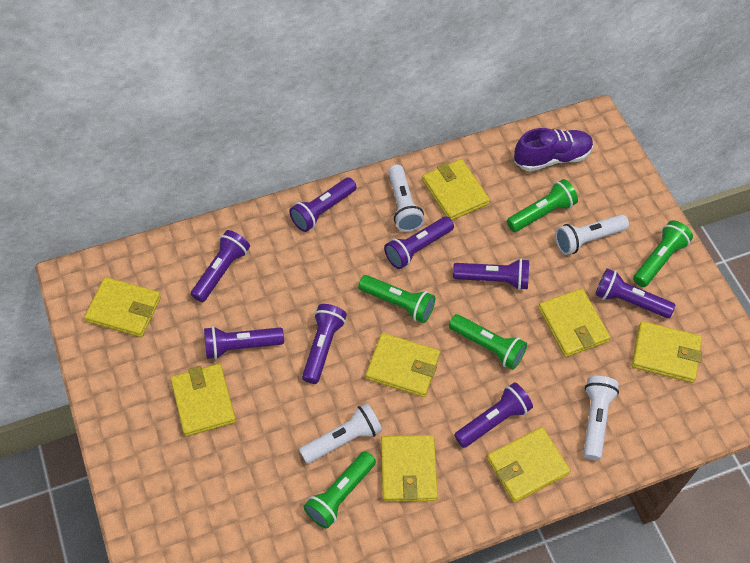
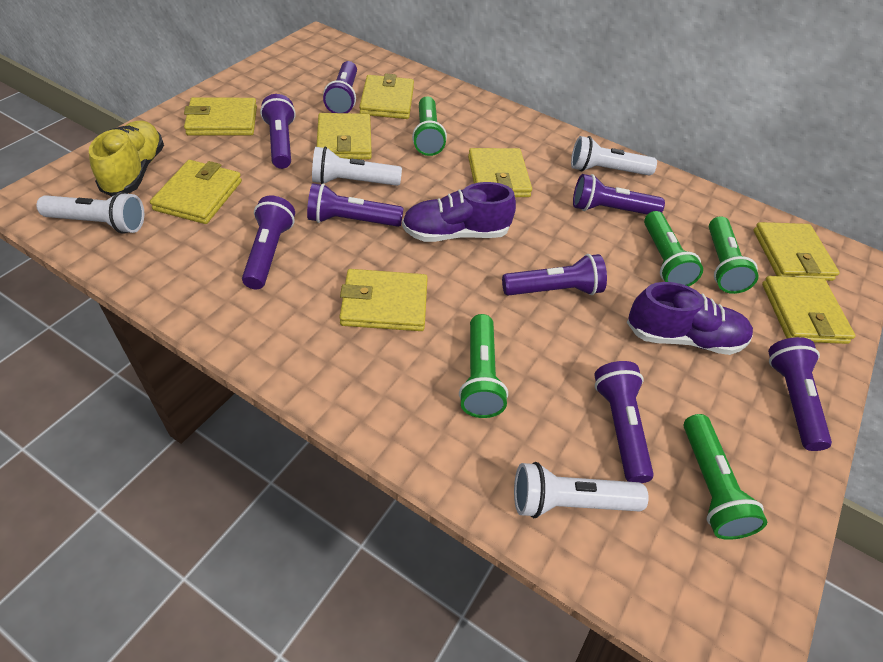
purple shoe: [514,128,593,171] = 1 -> [402,182,516,242] [627,282,753,355] = 2
yellow shoe: none = 0 -> [89,121,164,196] = 1

